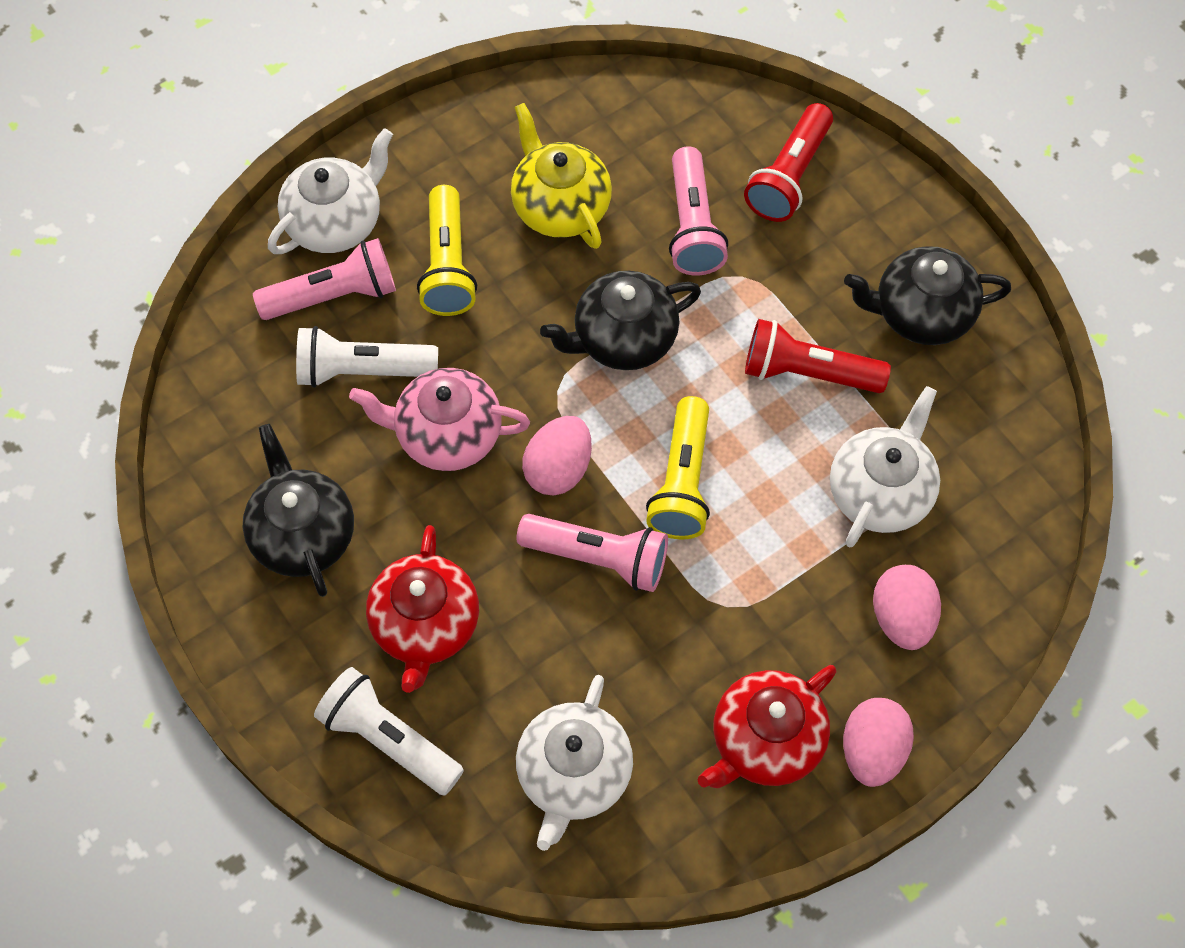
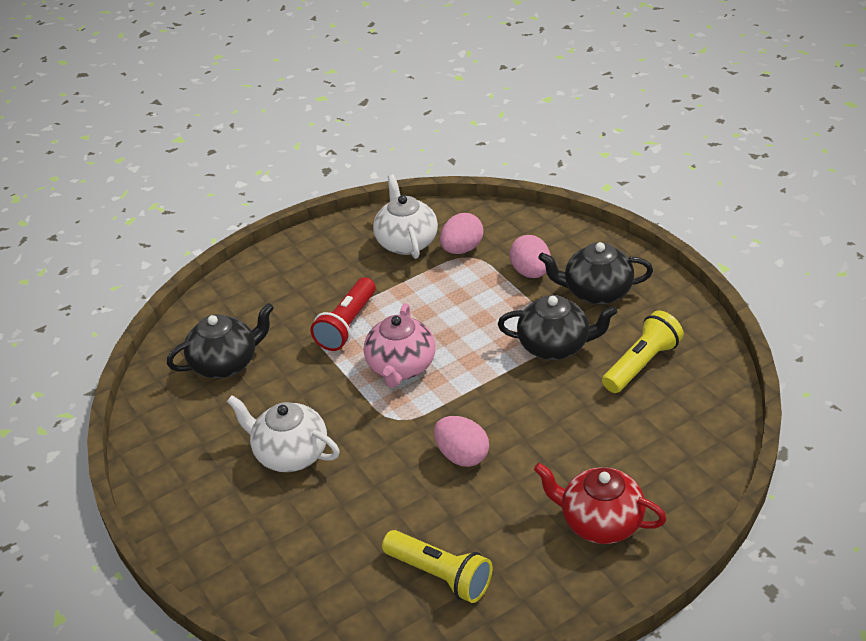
pink flashlight: [253,238,396,320] [516,514,668,592] [669,146,728,276] = 3 -> none = 0
red flashlight: [744,103,833,222] [745,319,891,393] = 2 -> [311,277,376,351] = 1
red teapot: [366,525,479,693] [698,665,837,788] = 2 -> [534,463,667,544] = 1
white flashlight: [296,326,438,388] [314,667,464,796] = 2 -> none = 0
white teapot: [268,128,393,254] [516,675,633,851] [830,386,940,547] = 3 -> [227,395,340,472] [373,174,438,259] = 2
yellow teapot: [511,103,612,249] = 1 -> none = 0

